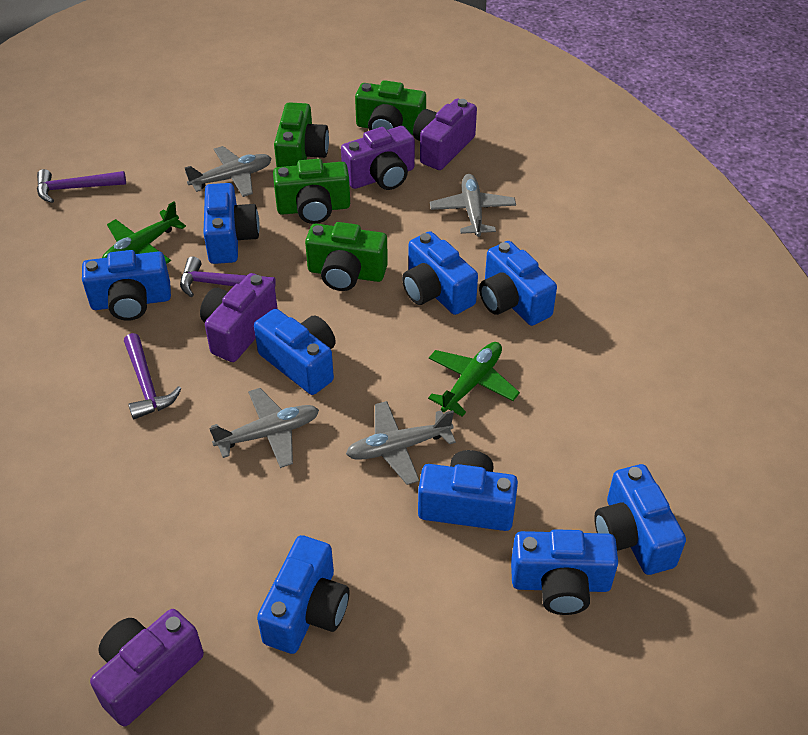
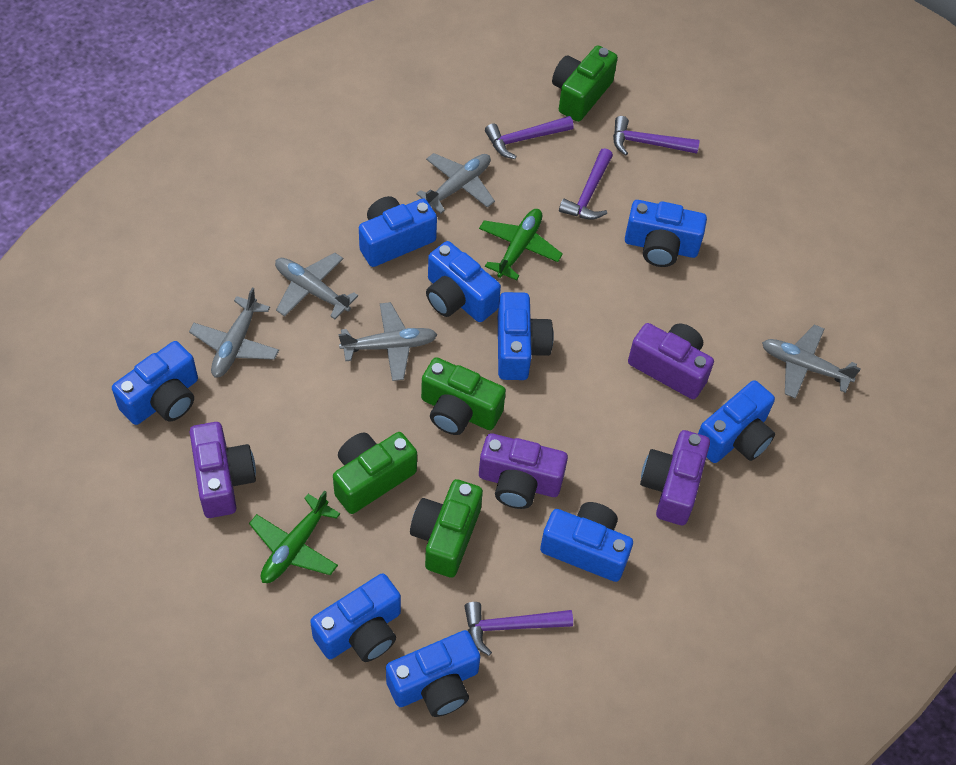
grey plane: [185,146,272,197] [209,388,319,468] [346,401,456,485] [430,174,516,237] = 4 -> [189,287,279,378] [275,253,358,319] [339,302,437,381] [416,153,495,214] [762,325,861,399] = 5
purple hammer: [37,169,126,203] [124,333,182,419] [180,256,276,297] = 3 -> [464,602,573,656] [485,116,574,159] [559,148,613,220] [613,116,700,156] = 4

